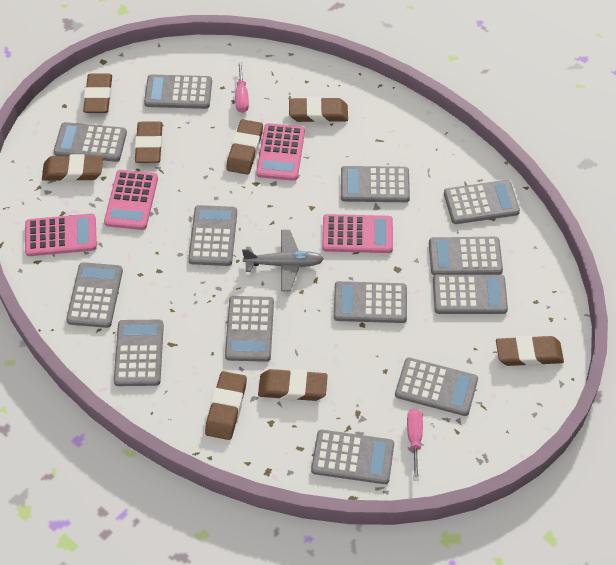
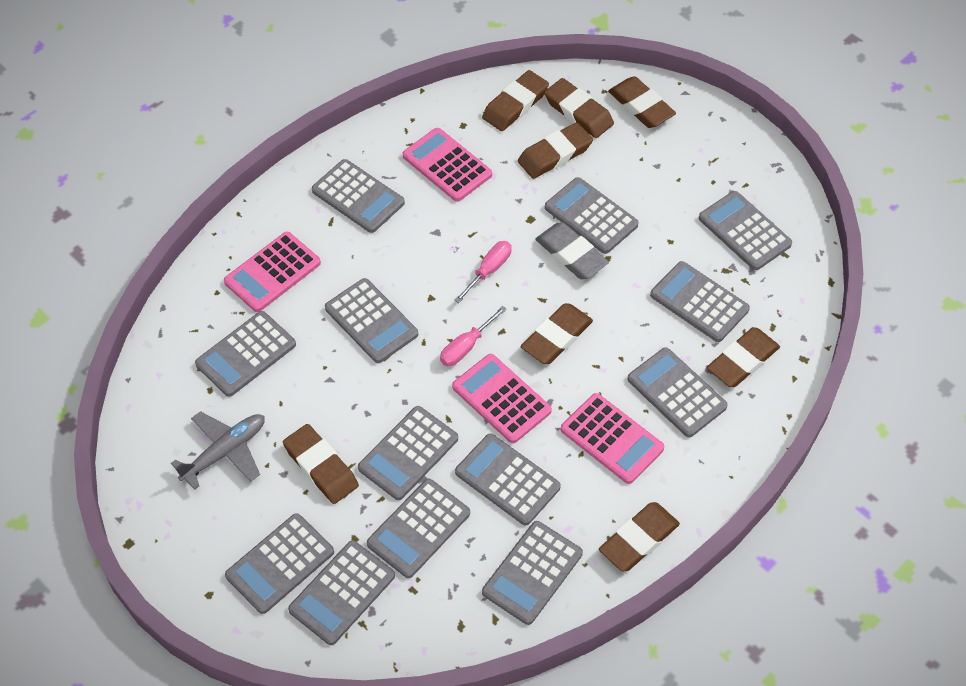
grey eraser: none = 0 -> [535,222,609,279] = 1

